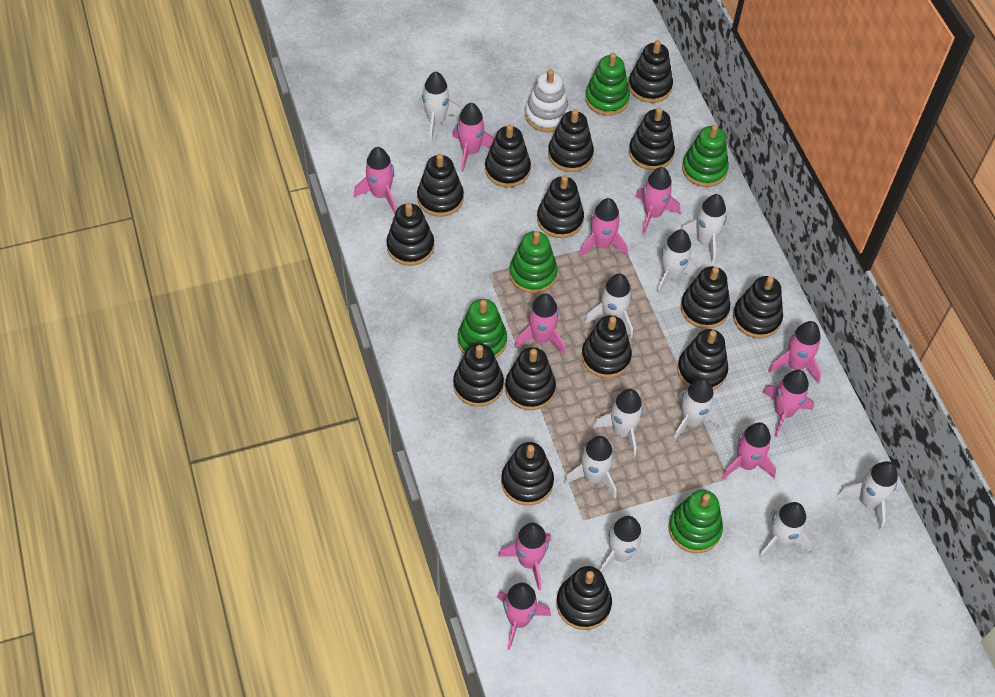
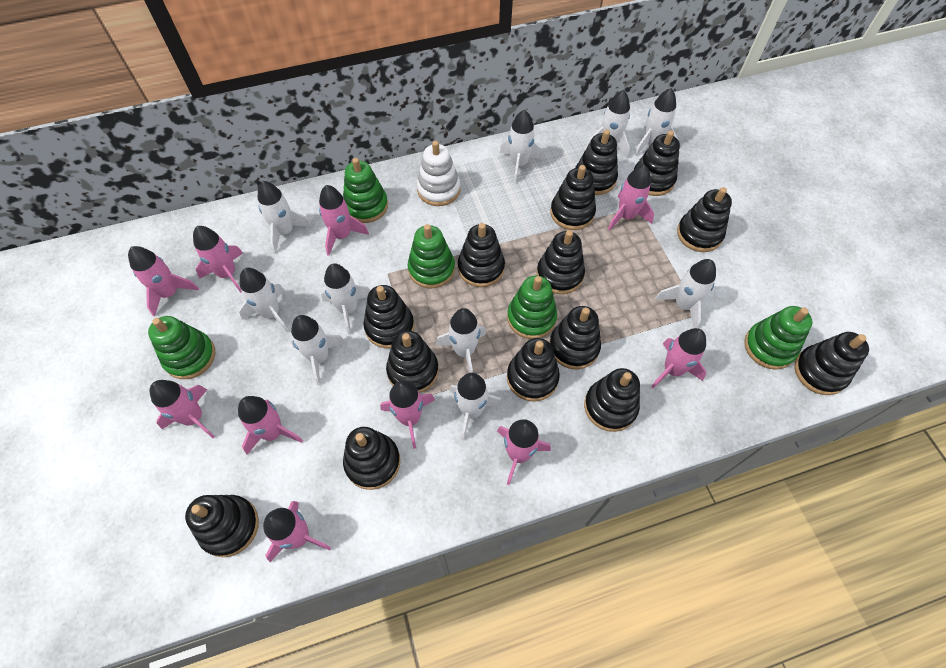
black stacking toy: [386,203,434,266] [417,154,464,217] [453,343,504,407] [485,125,531,187] [501,442,554,506] [505,347,556,410] [537,176,584,238] [548,109,594,172] [556,566,612,630] [581,315,632,378] [628,40,673,103] [629,108,675,170] [677,329,728,390] [681,266,730,329] [733,276,783,338] = 15 -> [185,495,259,557] [343,427,400,490] [363,285,414,348] [386,331,439,393] [458,223,505,287] [507,338,560,402] [537,230,585,294] [549,306,601,370] [550,165,596,230] [575,130,618,195] [584,368,640,432] [634,130,680,196] [677,187,732,252] [794,332,869,395] = 14

